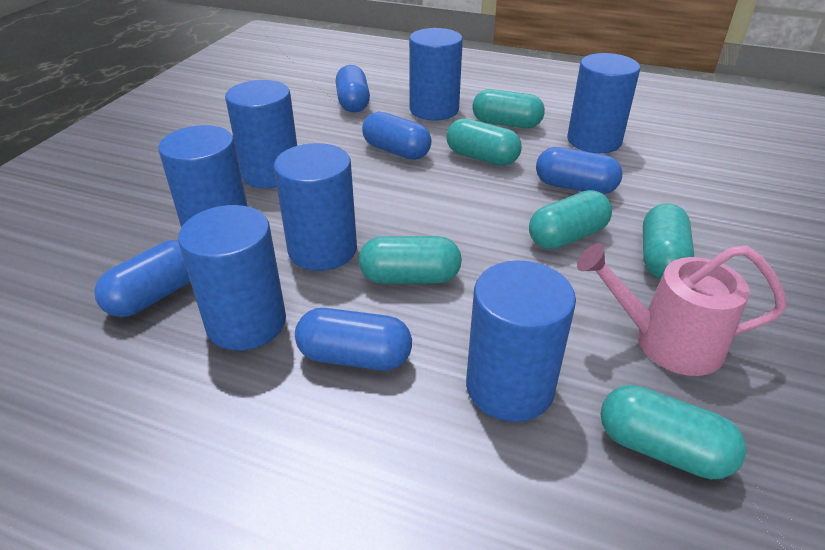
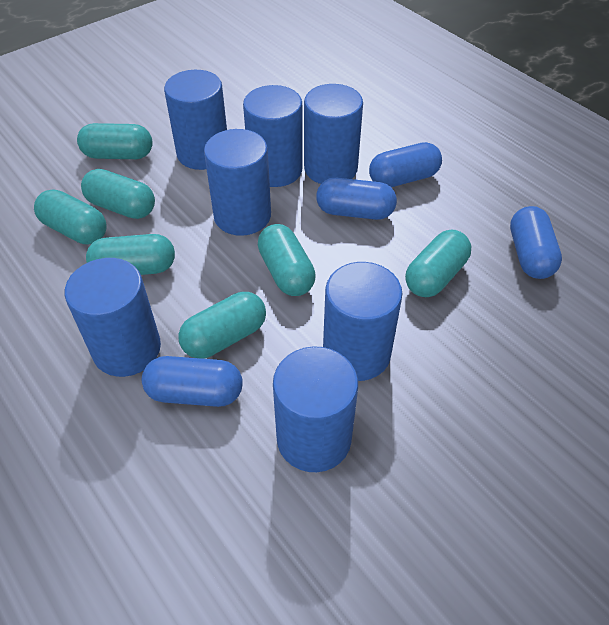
blue capsule: [94,240,190,317] [295,308,412,370] [336,65,370,112] [362,112,432,160] [536,147,623,194] = 5 -> [142,356,243,407] [316,178,397,220] [369,142,442,187] [510,206,562,279] = 4
pink watering can: [577,243,787,376] = 1 -> none = 0
turquoise capsule: [359,236,462,284] [447,118,522,166] [472,89,545,128] [529,190,612,249] [601,385,746,479] [643,203,694,279] = 6 -> [34,189,106,245] [77,123,153,159] [81,169,155,219] [86,234,175,275] [178,292,266,359] [258,224,316,296] [405,230,471,297] = 7

